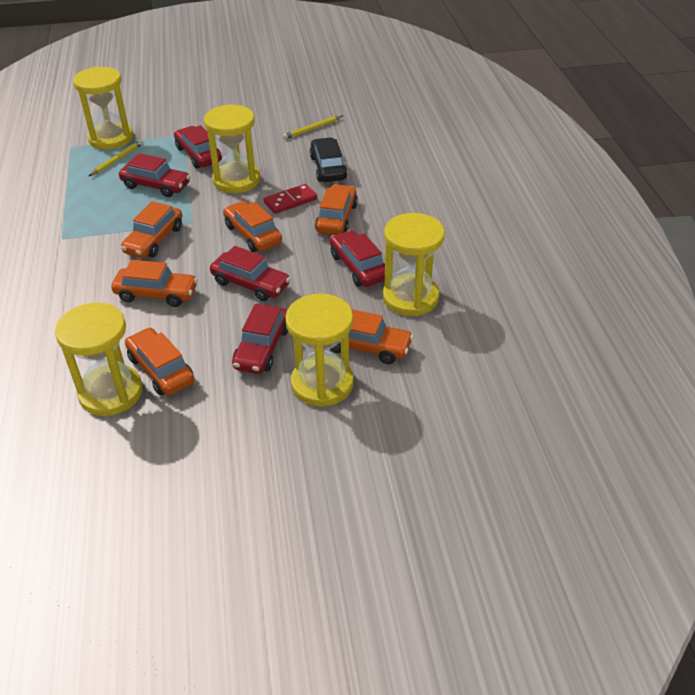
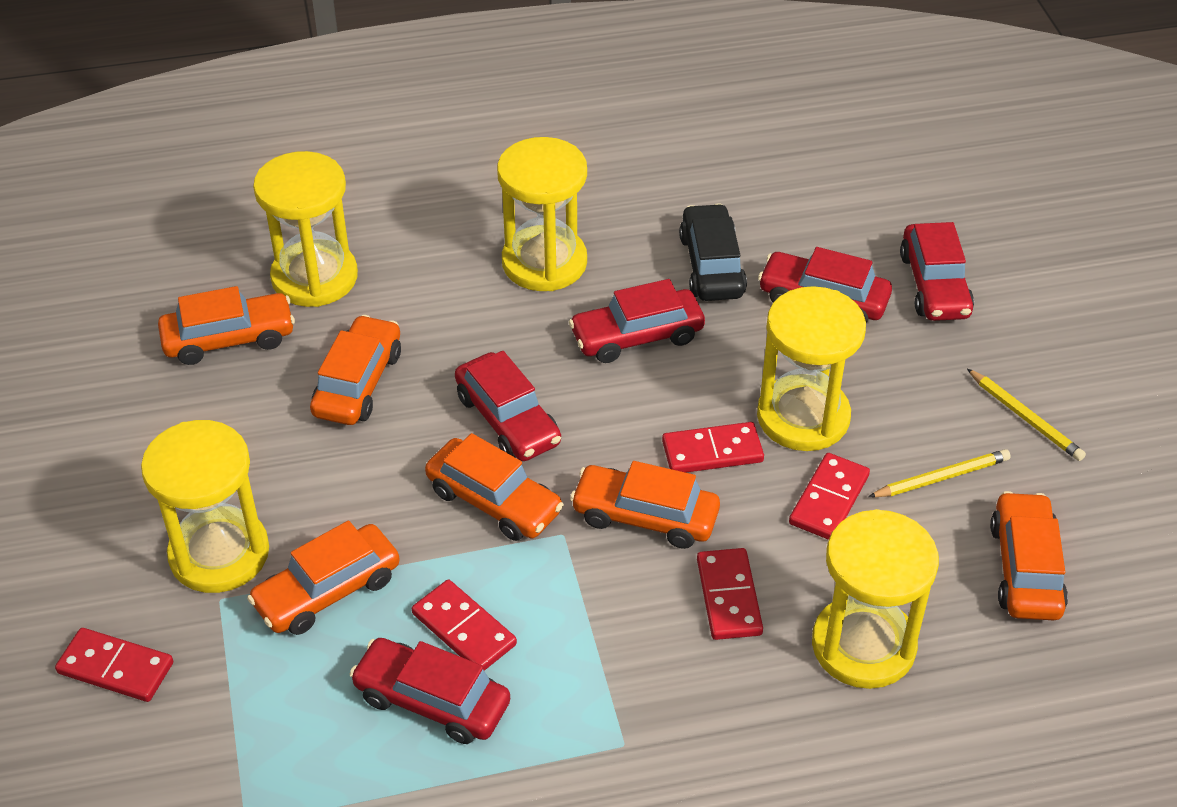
red domino: [264,184,317,214] = 1 -> [55,628,173,702] [412,580,517,671] [662,422,764,473] [697,548,763,640] [789,453,870,540] = 5

